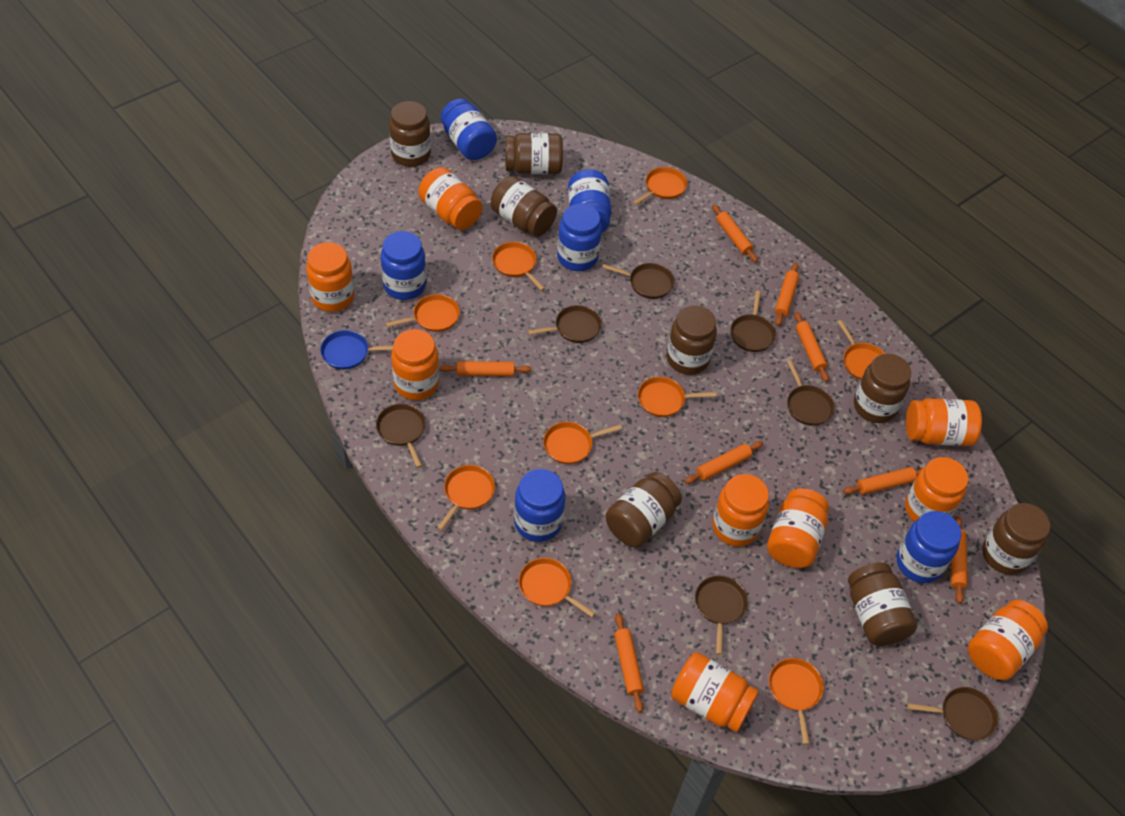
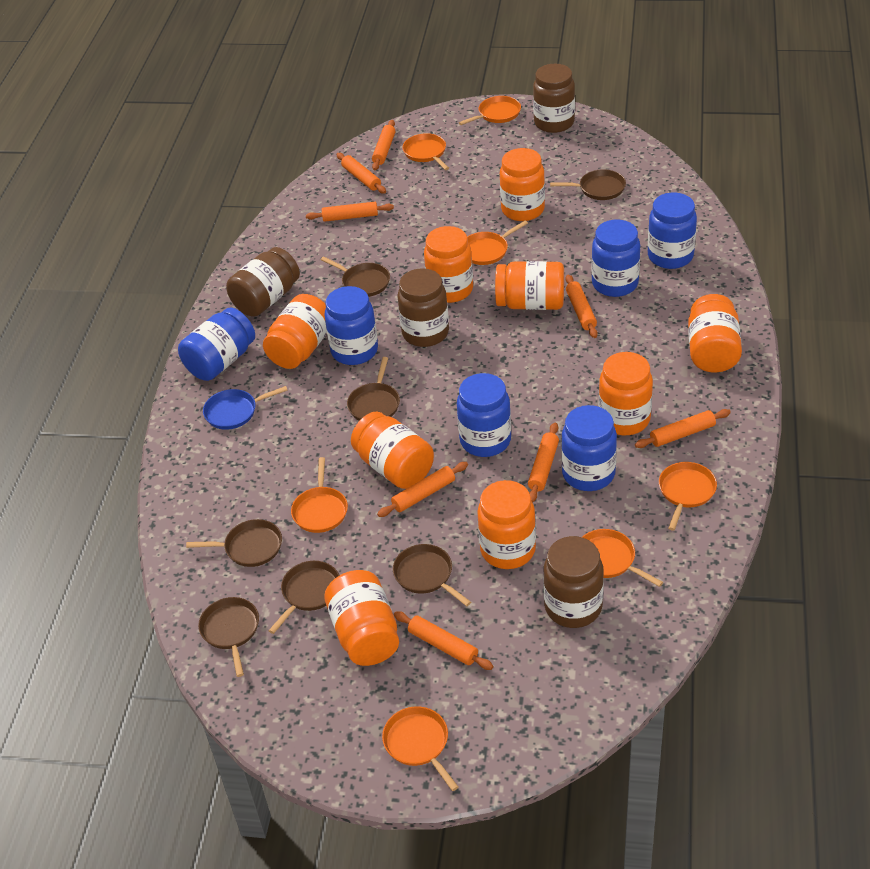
brown jar: [389,101,431,167] [491,176,557,237] [505,133,563,174] [606,472,682,547] [667,305,717,375] [848,562,917,646] [854,354,911,423] [982,503,1050,575] = 8 -> [226,247,300,317] [397,268,449,347] [533,64,575,133] [543,536,604,628] = 4
orange pan: [386,294,460,332] [437,465,495,530] [492,242,545,291] [518,558,596,617] [543,422,622,464] [633,167,687,205] [638,377,716,417] [769,658,824,745] [838,320,885,380] = 9 -> [291,457,348,533] [382,706,458,791] [402,133,449,170] [459,96,521,125] [467,221,528,265] [582,529,663,587] [659,462,717,531] = 7

